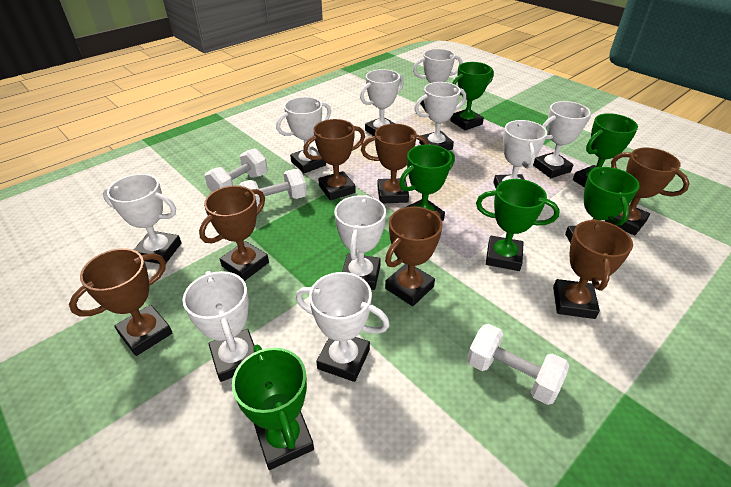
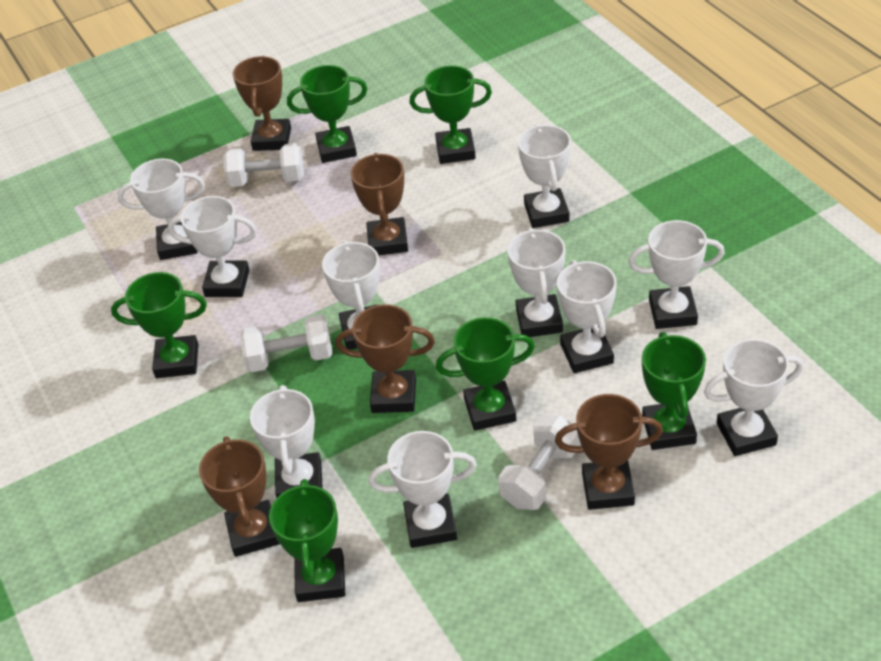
brown trophy: [69,248,172,356] [199,186,269,281] [303,119,365,200] [361,124,428,203] [385,206,442,306] [553,219,633,319] [605,148,690,236] = 7 -> [199,436,280,557] [233,56,291,151] [336,304,435,413] [351,153,408,255] [555,394,663,510] = 5

